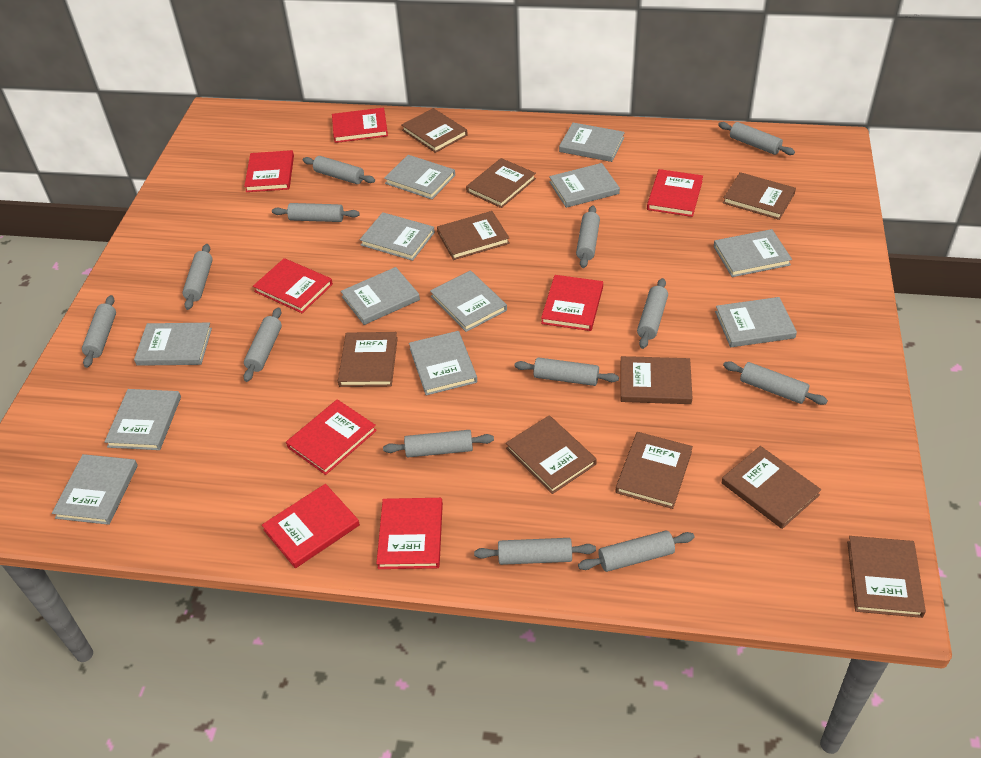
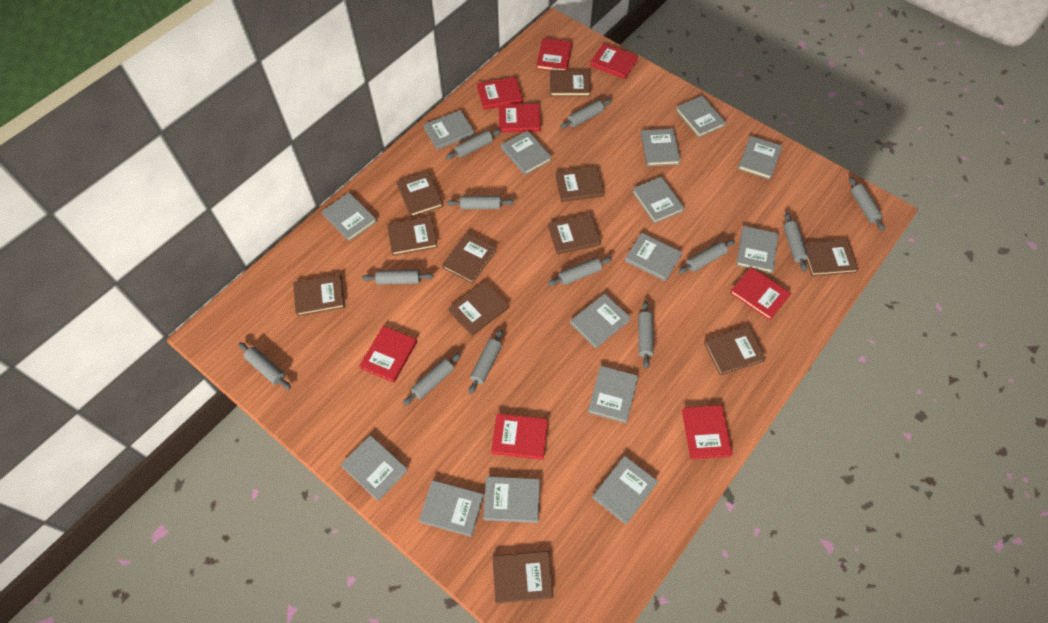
brown book: [338,332,398,387] [402,108,468,153] [437,211,510,260] [466,158,536,208] [506,415,597,494] [615,432,693,509] [620,356,692,404] [722,446,821,529] [723,172,796,220] [847,536,926,618] = 10 -> [293,274,345,316] [387,216,438,256] [397,171,443,217] [442,232,497,284] [448,282,508,336] [492,551,553,604] [548,214,601,255] [550,70,591,97] [555,167,604,202] [704,326,766,375] [804,240,859,276] = 11
grey book: [52,454,138,525] [104,389,181,450] [134,323,212,366] [341,267,420,325] [360,212,435,261] [384,155,455,200] [409,331,477,395] [430,271,507,332] [549,163,620,208] [559,123,625,162] [714,229,792,277] [715,297,797,347] = 12 -> [321,193,377,241] [341,435,408,501] [419,480,484,537] [423,110,475,150] [483,476,540,523] [501,130,552,175] [570,294,631,349] [588,366,638,423] [592,456,658,525] [625,233,682,281] [632,177,685,224] [641,129,681,166] [676,96,726,138] [736,226,779,274] [738,136,783,180] = 15
grey rolling pin: [82,295,116,368] [182,244,213,310] [243,308,282,382] [272,203,360,222] [302,156,375,184] [383,430,494,457] [474,538,596,565] [515,357,619,386] [576,206,600,268] [578,531,694,572] [637,278,668,349] [718,122,795,155] [723,361,828,405] = 13 -> [238,343,291,390] [362,270,434,285] [403,353,461,406] [446,129,501,159] [447,196,514,209] [469,329,503,394] [548,257,612,286] [560,99,612,128] [638,301,654,369] [678,240,735,274] [784,213,808,272] [849,177,885,231] = 12

